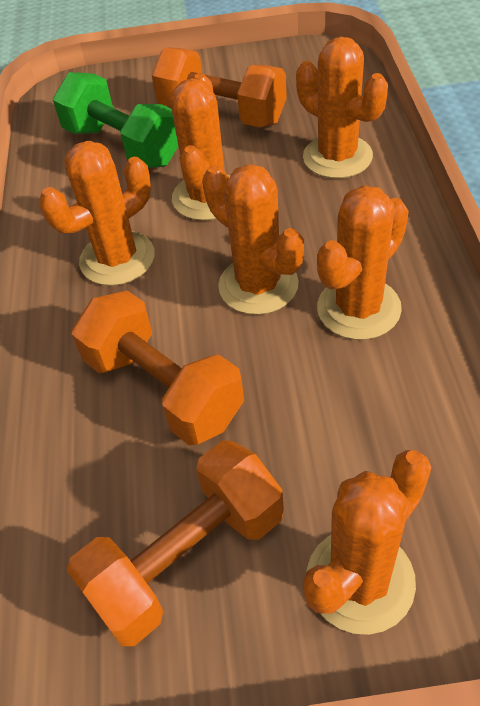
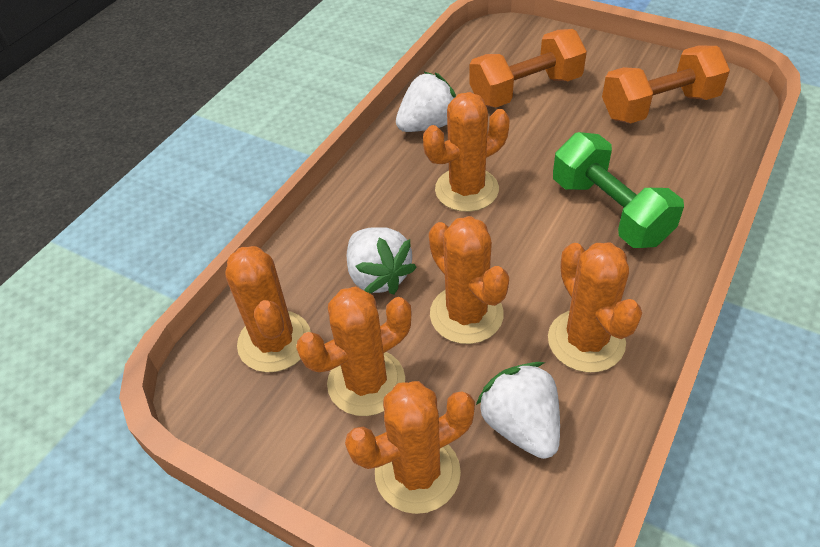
orange dumbbell: [67,440,284,646] [72,290,244,445] [152,47,287,128] = 3 -> [469,29,587,108] [602,46,730,124] = 2
white strawberry: none = 0 -> [347,227,417,295] [396,71,456,132] [476,362,560,459] = 3

